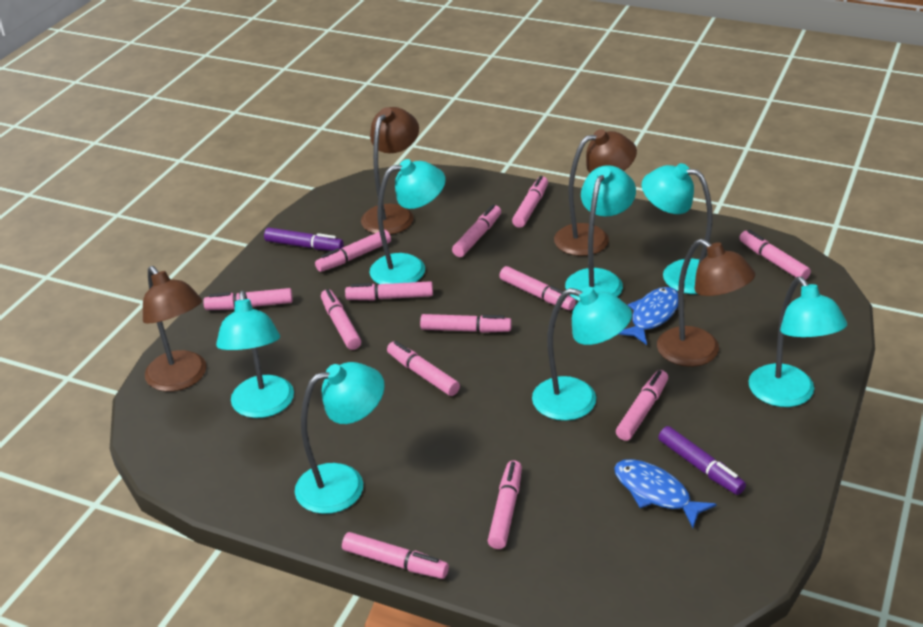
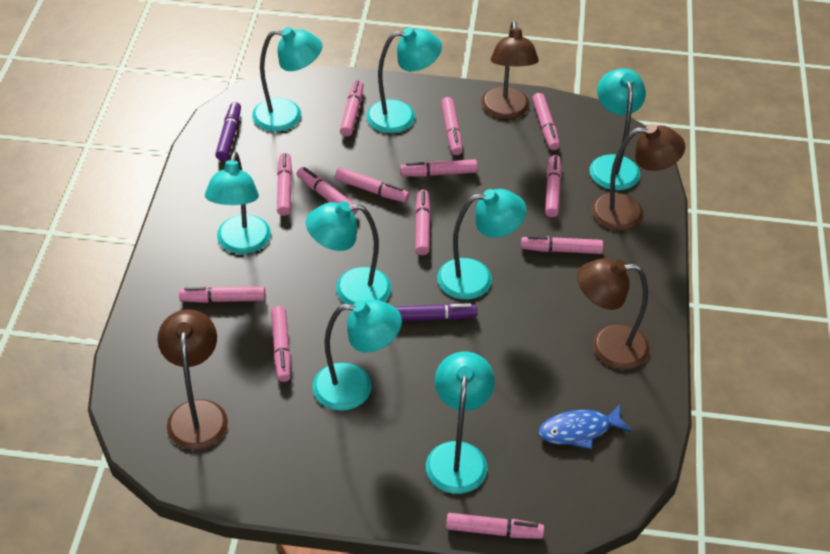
blue fish: [614,459,717,528] [619,287,678,345] = 2 -> [539,404,632,449] = 1
turquoise lamp: [216,291,294,418] [295,362,385,514] [369,159,446,284] [532,287,632,421] [565,165,636,301] [642,163,713,294] [748,277,847,407] = 7 -> [205,152,271,254] [252,27,322,132] [306,201,391,305] [312,299,402,411] [366,27,442,133] [426,352,495,494] [437,189,527,299] [590,68,646,190] = 8

